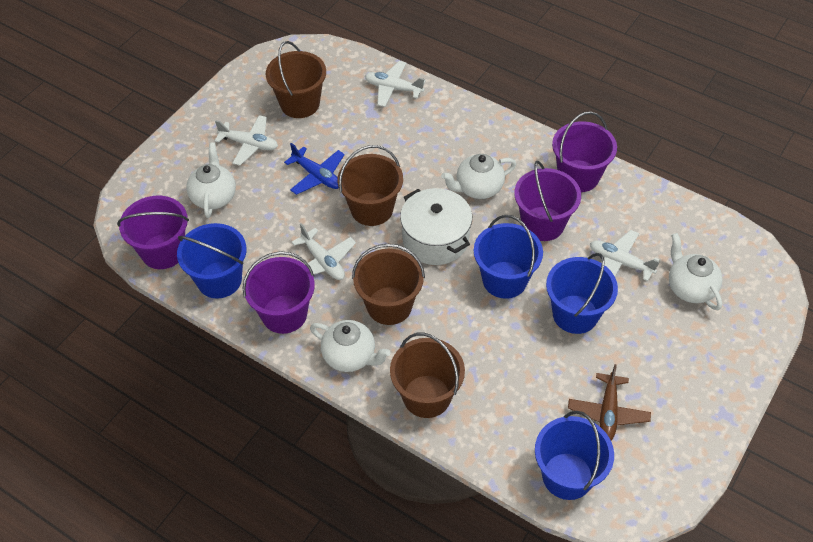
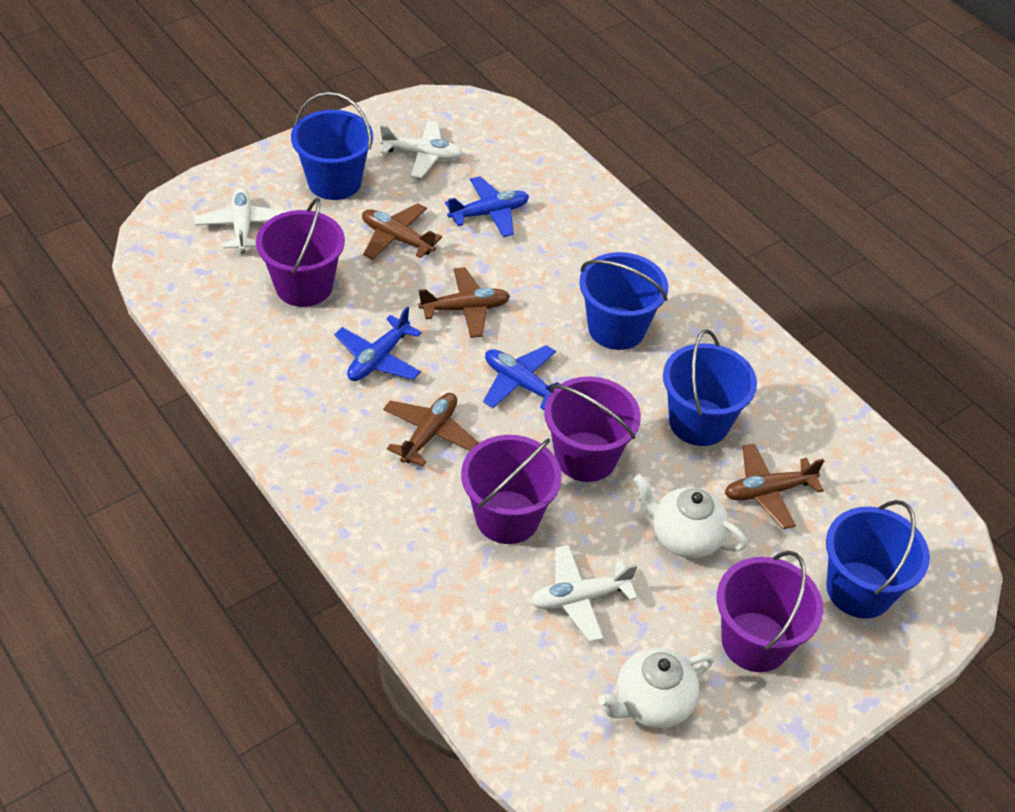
blue plane: [284,143,345,195] = 1 -> [334,306,422,381] [445,176,529,237] [483,345,560,411] = 3
brown bucket: [266,41,326,118] [338,145,403,226] [352,244,425,325] [390,333,465,418] = 4 -> none = 0
brown plane: [568,364,651,441] = 1 -> [362,203,442,260] [383,393,479,467] [418,267,510,338] [725,444,824,529] = 4
white plane: [215,115,278,166] [291,224,356,280] [365,61,426,107] [590,230,660,281] = 4 -> [195,188,288,253] [380,120,463,178] [530,545,637,642] = 3
white pot: [400,188,472,265] = 1 -> none = 0
white teapot: [186,142,236,218] [310,320,390,372] [441,154,516,199] [669,233,723,310] = 4 -> [598,648,714,729] [634,474,747,558] = 2

